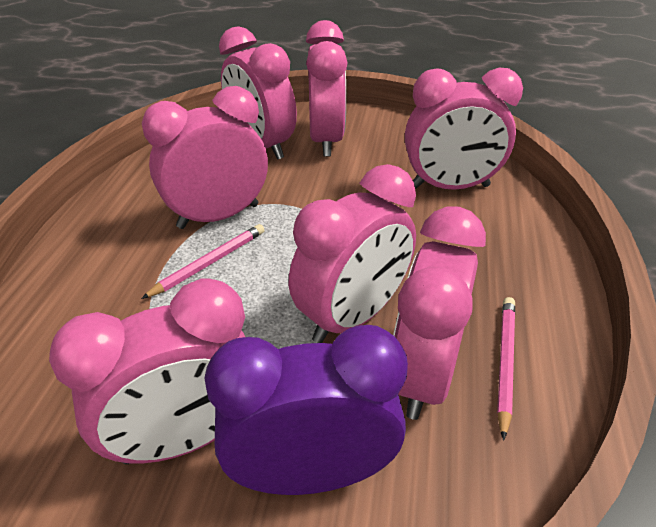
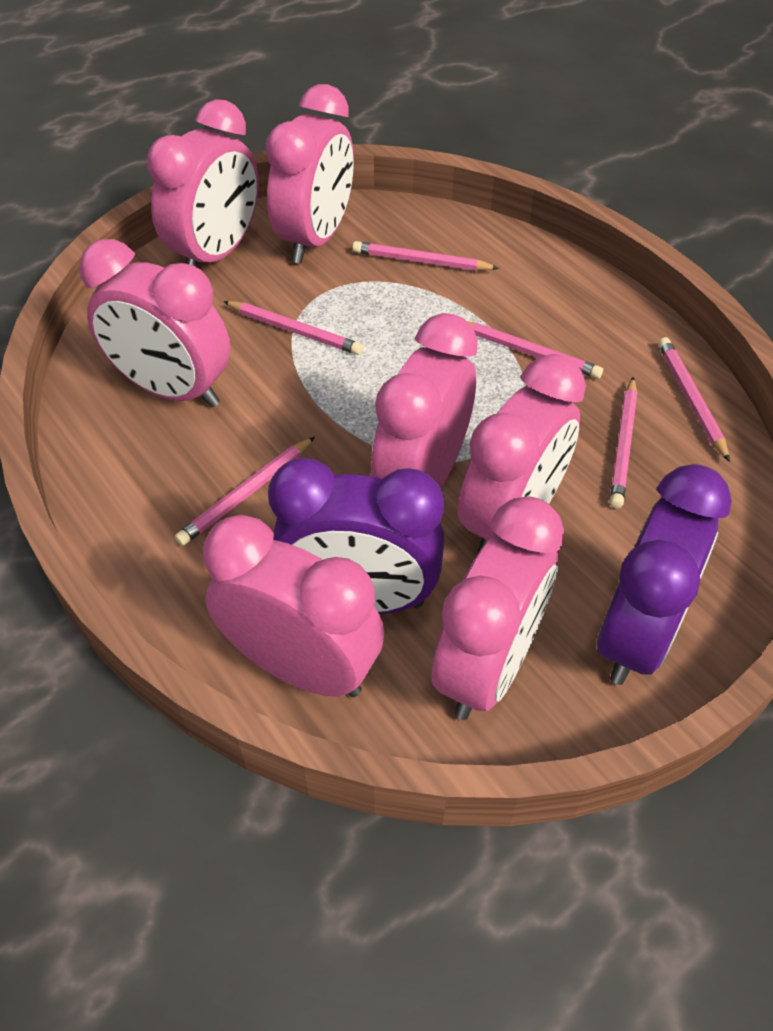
pink pencil: [141,224,264,299] [497,297,515,441] = 2 -> [175,437,315,546] [223,301,363,355] [352,241,499,271] [467,321,603,379] [610,377,637,508] [658,337,730,462] = 6
purple clock: [205,325,408,495] = 1 -> [268,458,445,614] [597,464,732,685] = 2

